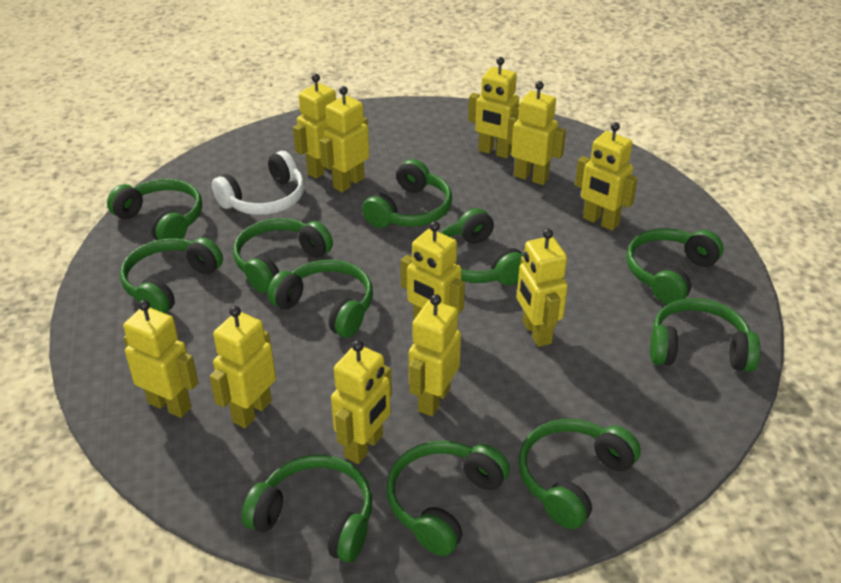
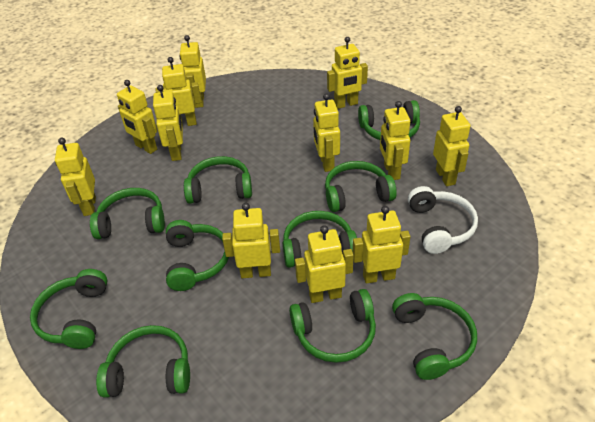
green headphones: [107,179,202,240] [120,237,223,314] [233,218,333,293] [242,455,372,562] [267,259,373,338] [362,159,452,228] [386,441,510,556] [440,208,524,285] [519,419,641,529] [626,228,724,304] [650,298,760,372] = 11 -> [30,269,108,349] [90,188,165,239] [96,325,190,398] [166,220,229,291] [184,156,252,204] [283,211,357,268] [289,289,376,363] [325,161,397,212] [358,100,420,140] [392,293,477,380] = 10
yellow robot: [123,300,199,418] [210,306,276,428] [293,74,336,179] [320,86,369,192] [331,340,392,464] [401,221,465,319] [409,294,461,416] [468,57,520,159] [507,81,566,185] [517,229,568,347] [575,122,638,231] = 11 -> [55,138,96,216] [117,80,157,154] [153,85,183,161] [156,57,201,127] [180,35,206,108] [222,203,280,278] [295,225,354,303] [313,93,340,172] [327,37,368,109] [353,206,410,284] [380,101,410,180] [433,106,470,186] = 12

